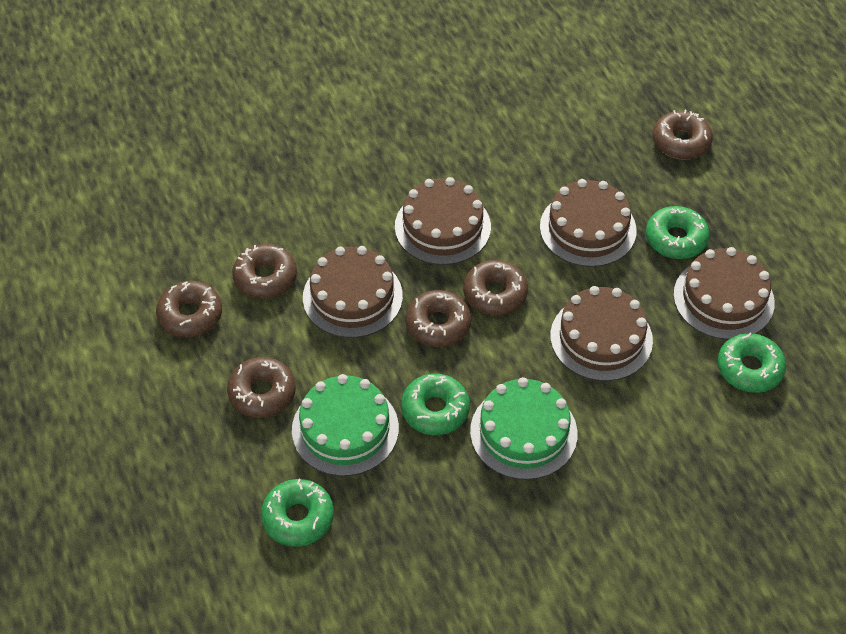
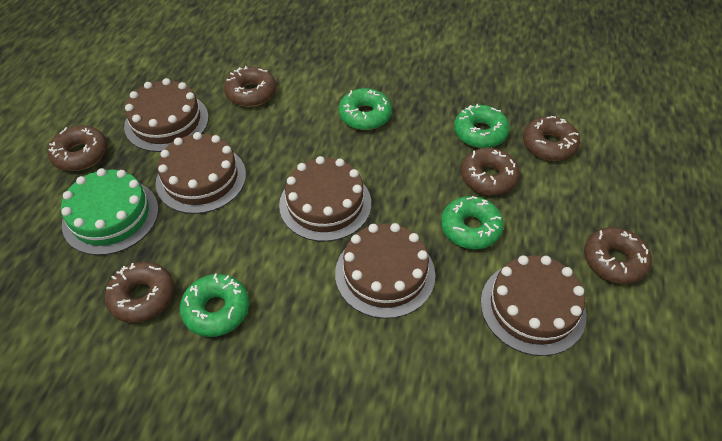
green cake: [292,374,399,476] [470,377,577,480] = 2 -> [61,168,159,255] = 1

